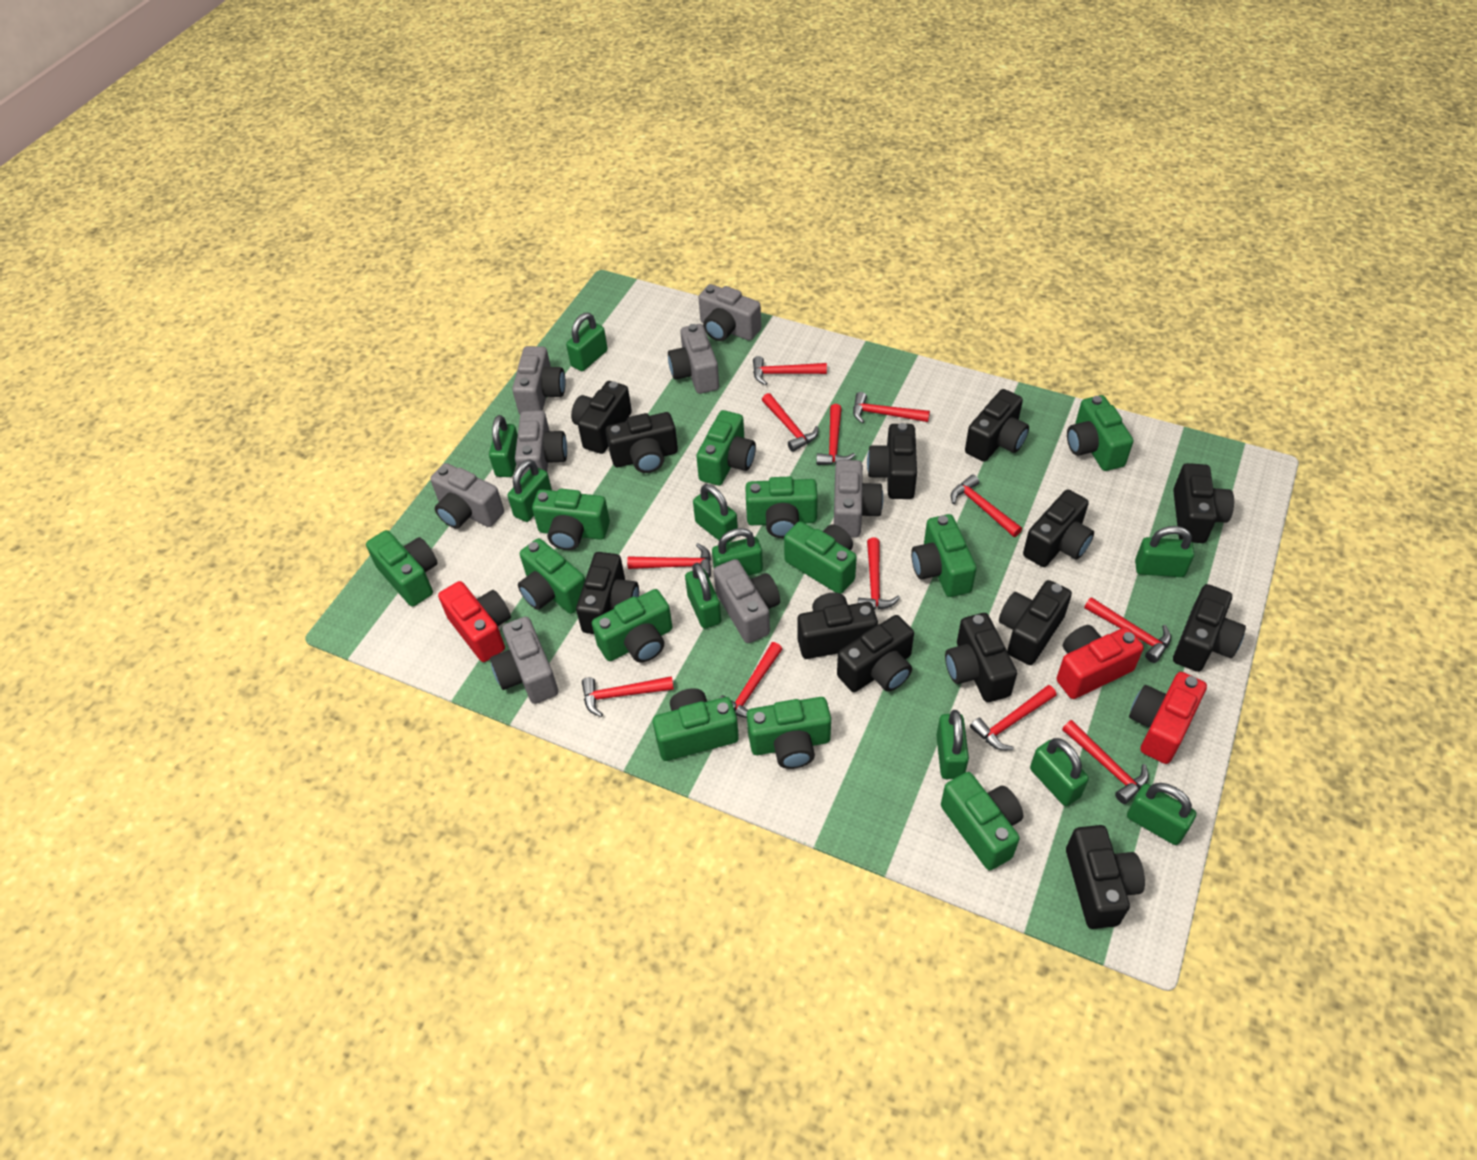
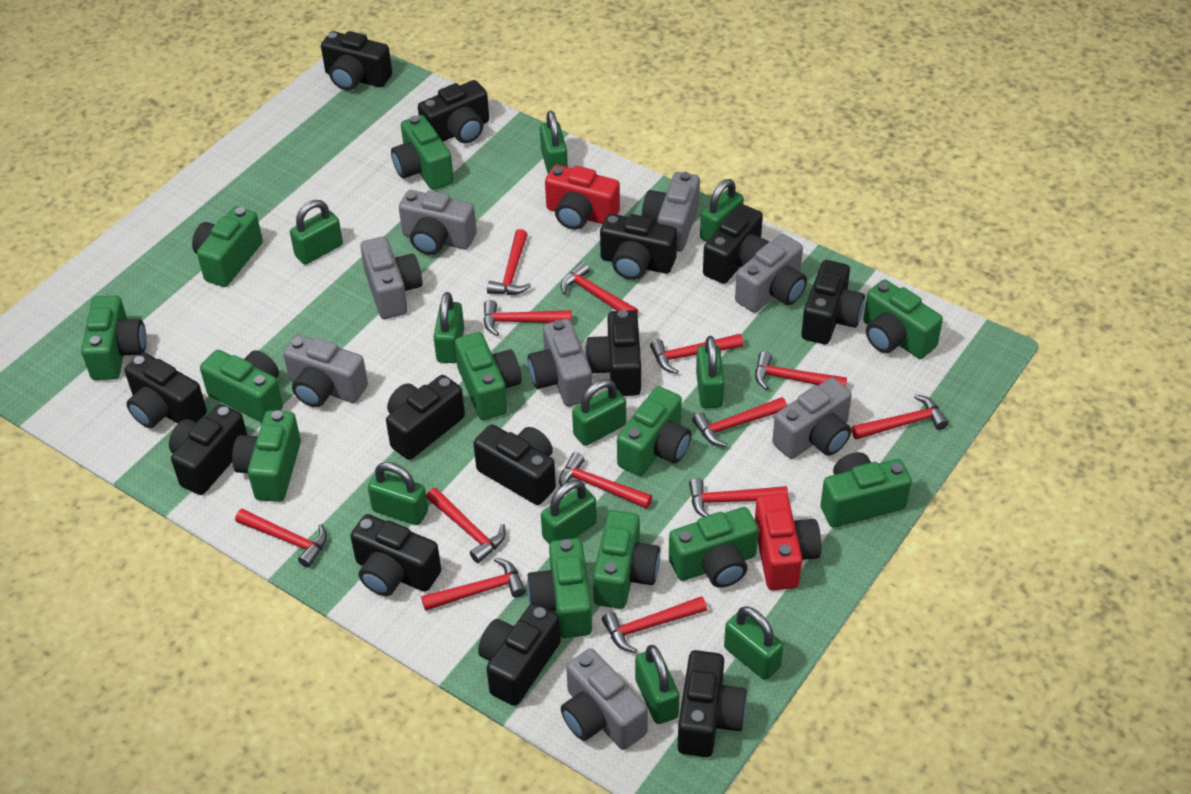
red camera: [438,581,511,662] [1056,625,1144,699] [1129,672,1207,764] = 3 -> [545,165,620,230] [755,493,821,590] = 2
red hammer: [582,676,674,717] [627,543,711,578] [720,642,782,718] [753,356,827,385] [762,393,819,452] [816,404,855,465] [853,392,930,423] [858,538,900,610] [951,475,1022,537] [970,685,1057,750] [1062,720,1149,804] [1084,597,1171,663] = 12 -> [235,509,327,568] [421,558,526,611] [426,488,506,563] [483,300,572,336] [487,229,531,295] [559,452,652,509] [561,262,638,314] [602,596,707,653] [650,334,743,374] [689,478,788,517] [692,397,787,447] [755,351,847,390] [852,394,949,439] = 13

